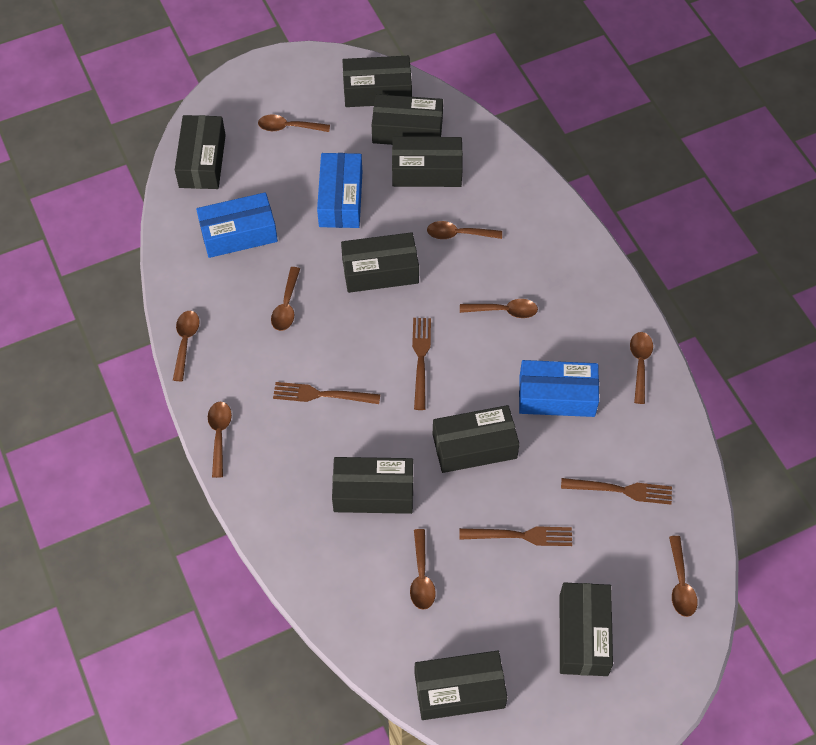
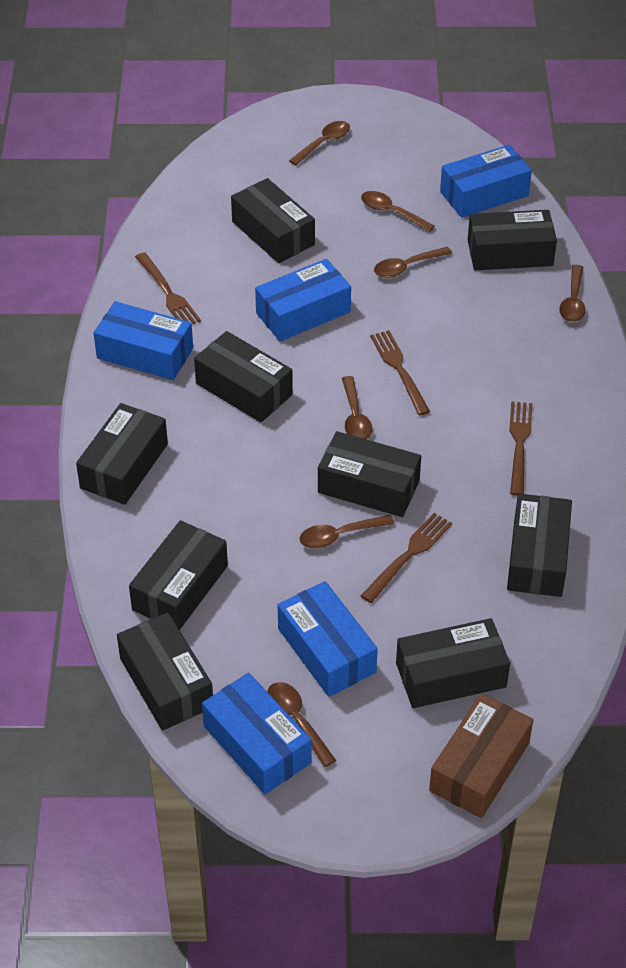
blue box: [196,192,278,258] [317,153,362,228] [519,360,599,417] = 3 -> [94,301,193,380] [202,673,311,795] [255,259,351,341] [278,581,378,697] [440,145,532,218] = 5
brown box: none = 0 -> [429,693,533,818] = 1
brown spoon: [173,311,200,381] [208,402,232,478] [258,114,330,132] [271,267,300,331] [410,529,436,610] [427,221,502,239] [460,299,538,318] [630,332,653,404] [669,536,698,617] = 9 -> [267,682,336,767] [289,121,350,166] [299,515,394,549] [342,376,372,440] [361,191,435,232] [374,247,452,278] [559,265,585,322] = 7

